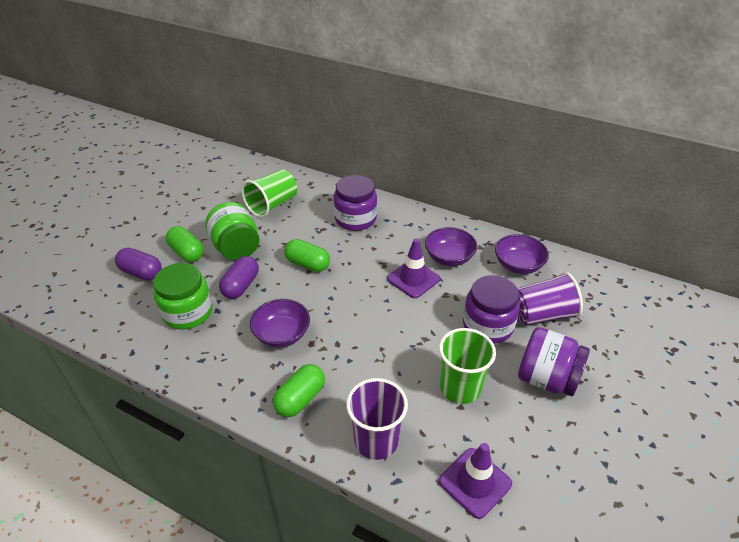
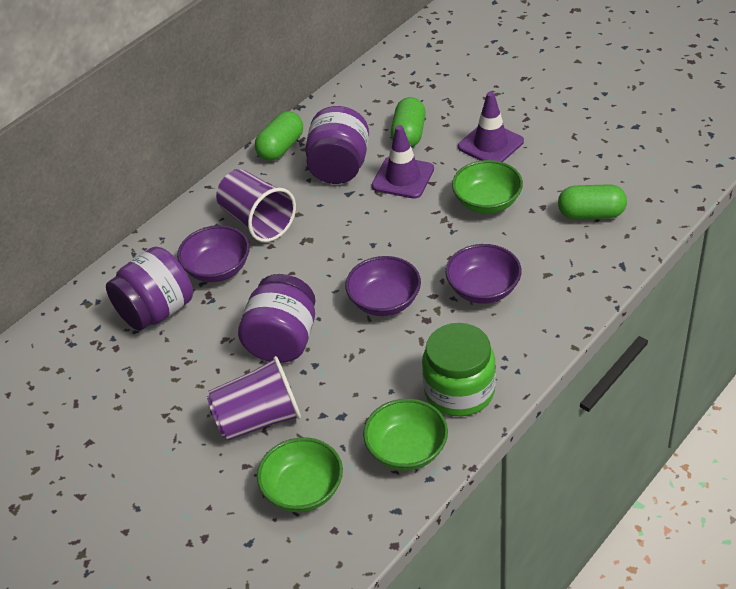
green bowl: none = 0 -> [257,437,343,512] [363,399,448,471] [452,160,523,214] = 3
green cup: [242,169,297,218] [439,328,496,404] = 2 -> none = 0
green jar: [153,263,212,329] [205,202,259,260] = 2 -> [422,323,496,416] = 1
purple capsule: [115,248,162,280] [219,256,259,299] = 2 -> none = 0

